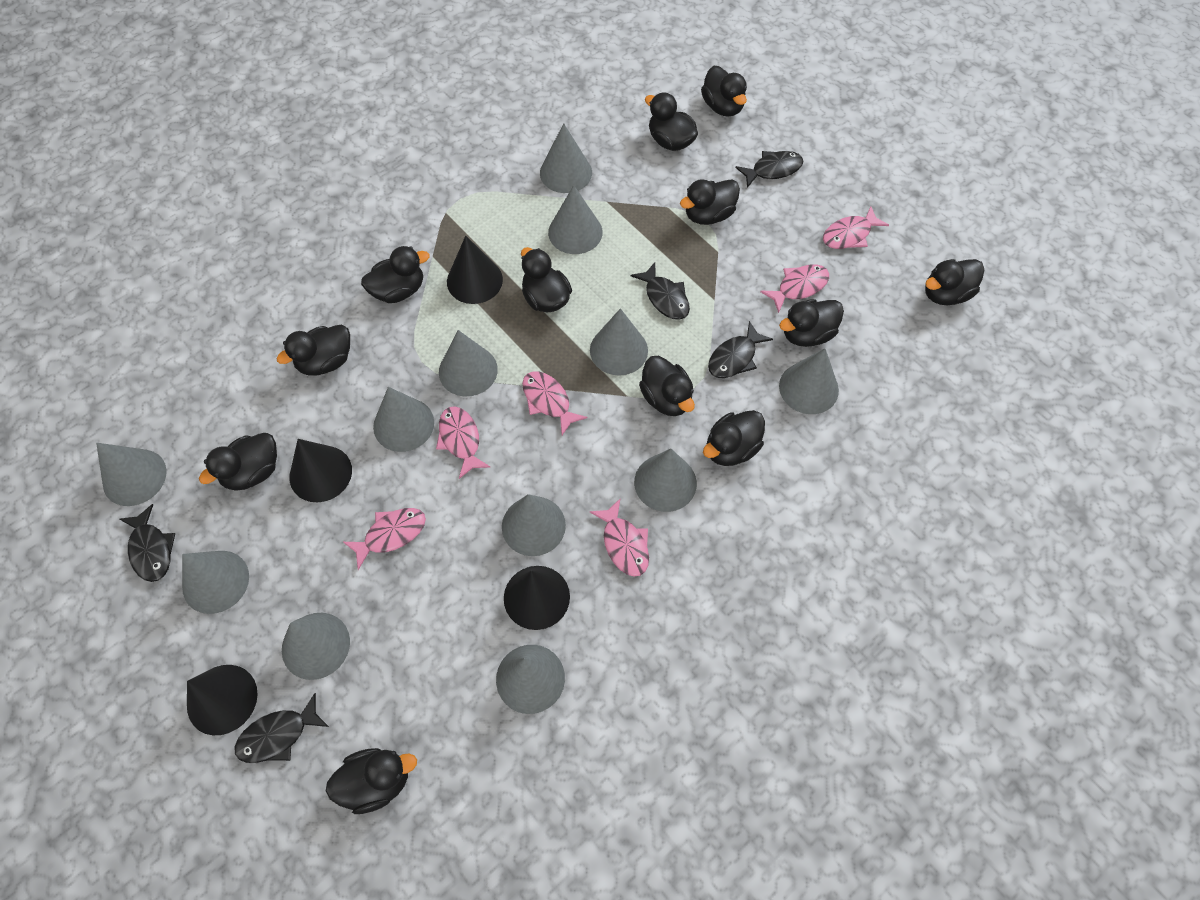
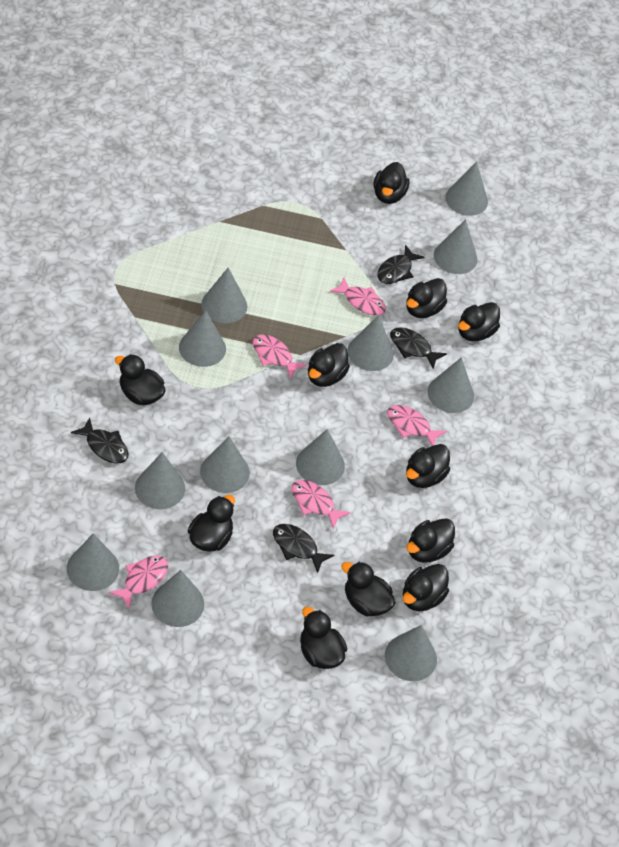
black cone: [187,665,258,735] [289,439,352,502] [447,236,503,304] [504,566,570,630] = 4 -> none = 0
black duck: [199,433,277,491] [276,325,350,376] [326,748,417,814] [361,246,430,303] [521,247,572,313] [639,356,695,416] [645,92,698,151] [680,179,740,225] [701,66,747,117] [703,410,765,466] [779,299,844,347] [925,259,984,305] = 12 -> [115,354,166,405] [188,495,235,552] [300,607,347,669] [308,343,350,387] [341,562,395,617] [374,162,409,204] [403,564,449,611] [406,278,447,318] [406,444,450,488] [406,518,455,563] [458,302,500,342] = 11
black fish: [119,504,175,582] [234,693,329,763] [630,262,690,320] [708,321,773,378] [735,151,804,188] = 5 -> [71,418,129,464] [273,524,334,573] [377,245,424,284] [390,327,447,369] = 4
pink fish: [343,508,426,570] [436,406,490,479] [522,371,587,435] [590,499,649,577] [760,264,829,313] [823,206,889,249] = 6 -> [108,555,168,609] [253,334,307,379] [292,480,351,529] [330,277,386,316] [387,405,447,446] = 5

